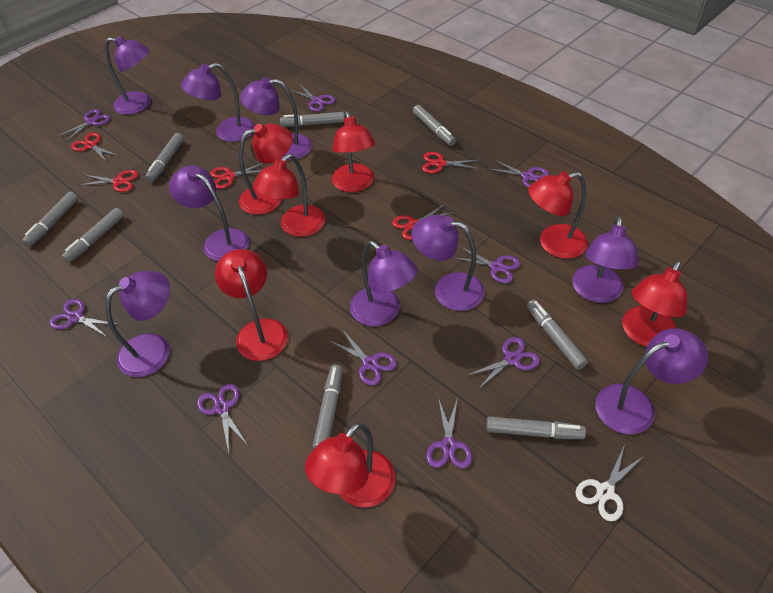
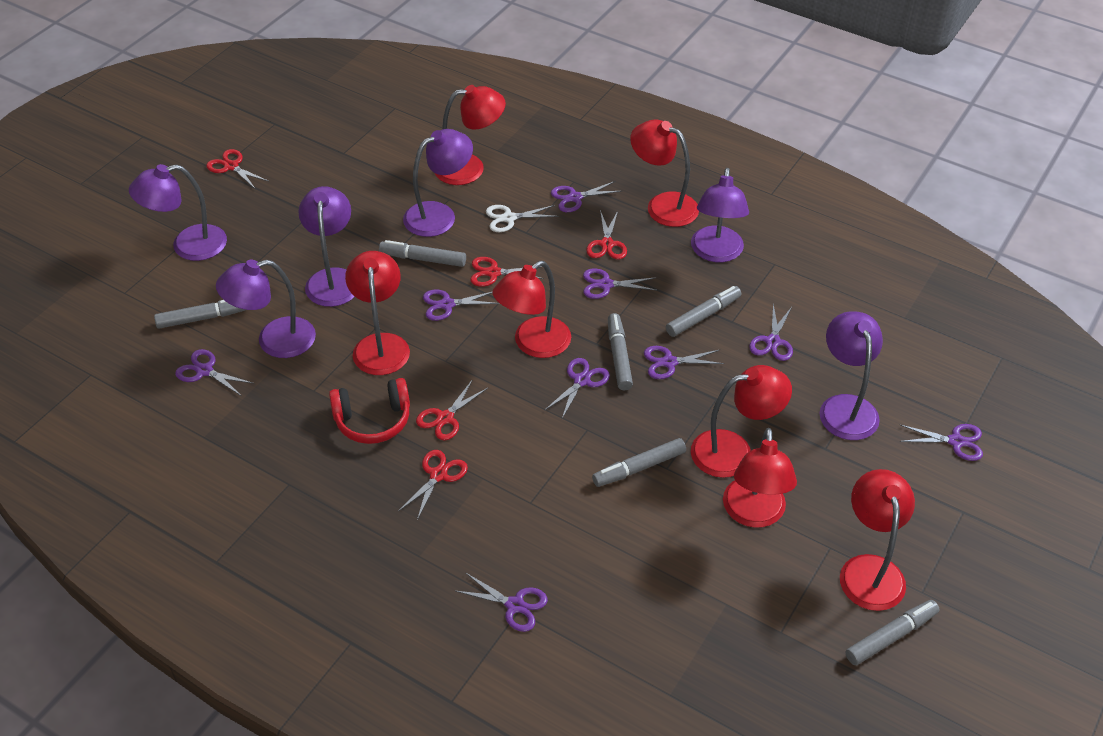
grey marker: [22,192,78,247] [62,208,124,263] [145,133,184,182] [280,112,344,126] [313,365,343,449] [413,105,456,146] [486,417,586,439] [527,300,588,370] = 8 -> [154,300,245,329] [379,240,466,267] [592,438,686,487] [608,313,633,390] [666,286,741,337] [846,600,939,665] = 6
purple lamp: [105,36,151,115] [105,271,170,377] [169,165,249,261] [181,63,255,142] [240,77,312,160] [350,241,418,326] [411,215,485,311] [572,216,639,303] [595,328,708,434] = 9 -> [129,164,227,261] [216,260,316,358] [298,186,355,307] [403,129,473,237] [691,168,749,262] [819,311,883,440] = 6
red headphones: none = 0 -> [329,378,410,444] = 1

